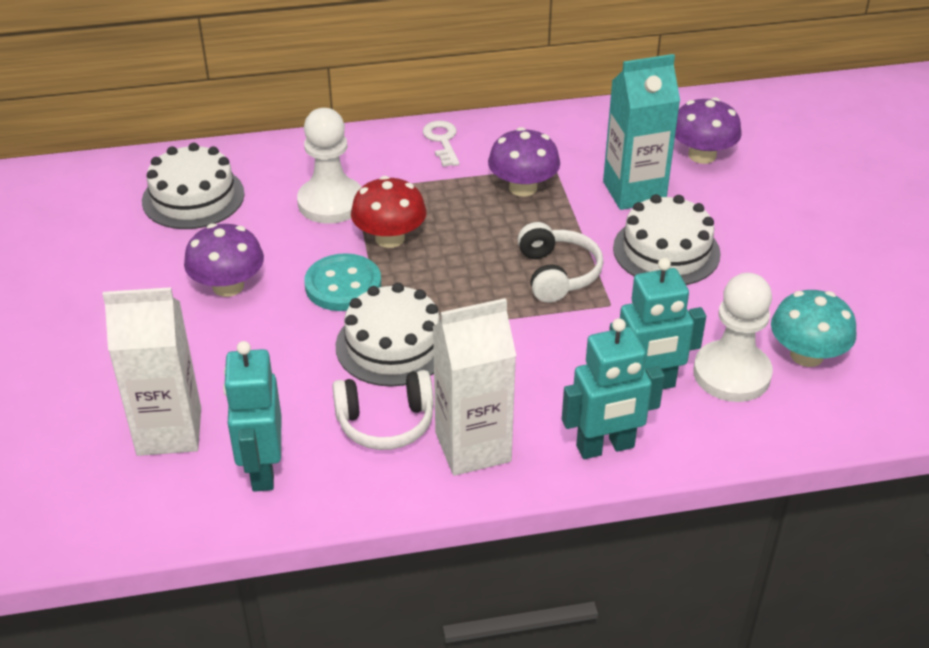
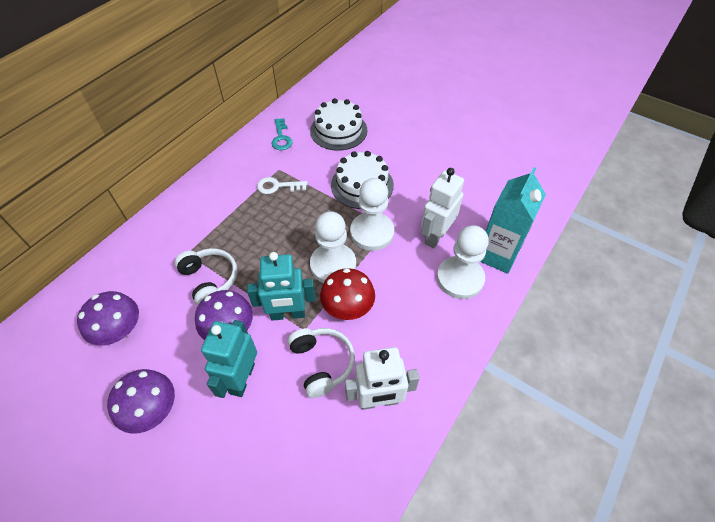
turquoise button: [304,253,381,311] = 1 -> none = 0
turquoise key: none = 0 -> [272,118,293,150] = 1
turquoise mushroom: [771,290,857,367] = 1 -> none = 0
turquoise robot: [223,341,281,492] [562,318,665,459] [609,258,706,389] = 3 -> [201,320,257,398] [247,252,315,321] = 2
white cake: [142,143,245,229] [336,283,441,387] [613,194,721,285] = 3 -> [310,98,367,151] [331,151,394,209] = 2
white carton: [103,287,201,456] [432,298,516,476] = 2 -> none = 0
white pawn: [297,108,362,224] [693,273,773,402] = 2 -> [310,211,356,283] [350,178,395,251] [437,225,489,299] = 3
white robot: none = 0 -> [345,347,420,410] [421,168,464,248] = 2

